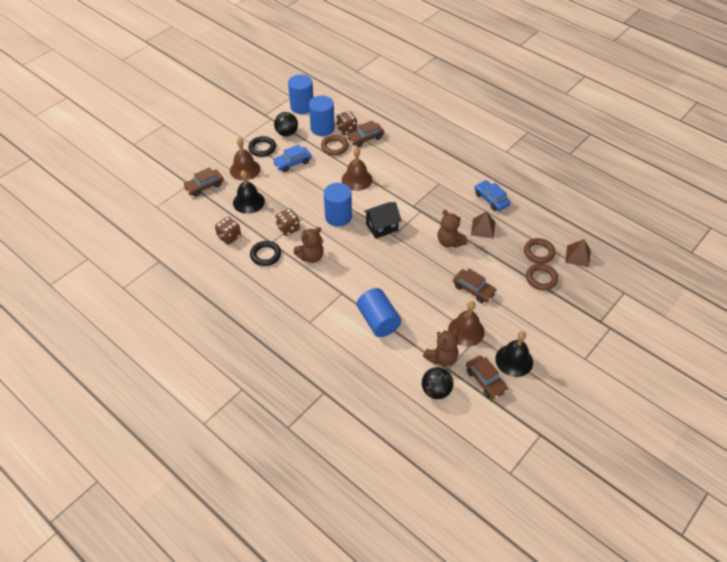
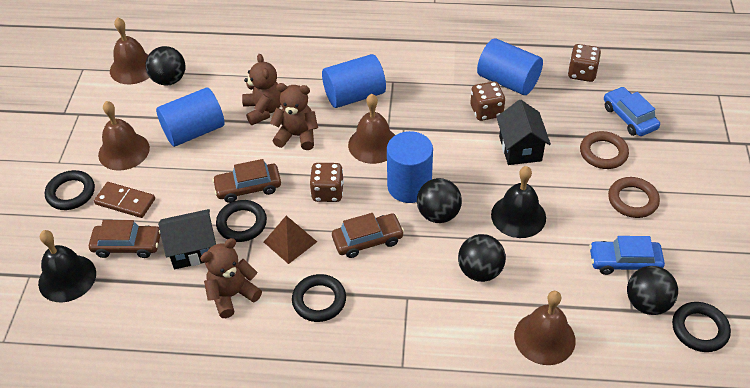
black ball: [274,112,298,137] [422,367,454,399] = 2 -> [146,46,185,86] [417,178,462,223] [458,234,506,282] [627,266,678,315] = 4
black house: [363,202,402,239] = 1 -> [158,209,216,269] [496,99,551,165] = 2
black ring: [248,136,276,157] [250,241,281,266] = 2 -> [45,170,95,210] [216,200,267,242] [292,274,346,322] [672,302,731,352] = 4
brown bell: [230,137,260,181] [342,148,373,191] [448,301,485,347] = 3 -> [98,101,150,171] [110,17,150,84] [348,94,395,164] [514,291,576,365] = 4
brown car: [183,167,224,197] [347,121,384,147] [453,269,497,303] [466,356,508,399] = 4 -> [89,220,161,258] [212,159,281,203] [332,213,404,258] = 3
brown domino: none = 0 -> [94,182,155,218] = 1
brown pyramid: [471,211,495,239] [565,239,591,267] = 2 -> [264,216,317,264] = 1
brown ring: [321,135,349,156] [524,238,555,264] [526,264,558,290] = 3 -> [580,131,629,169] [608,177,660,218] = 2

